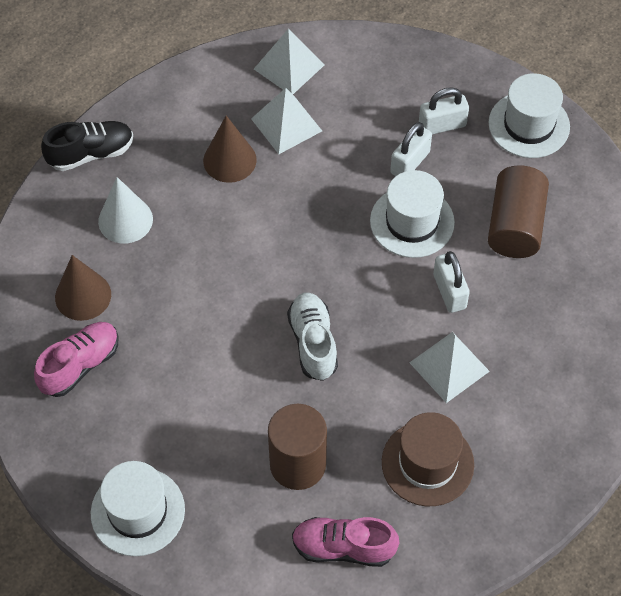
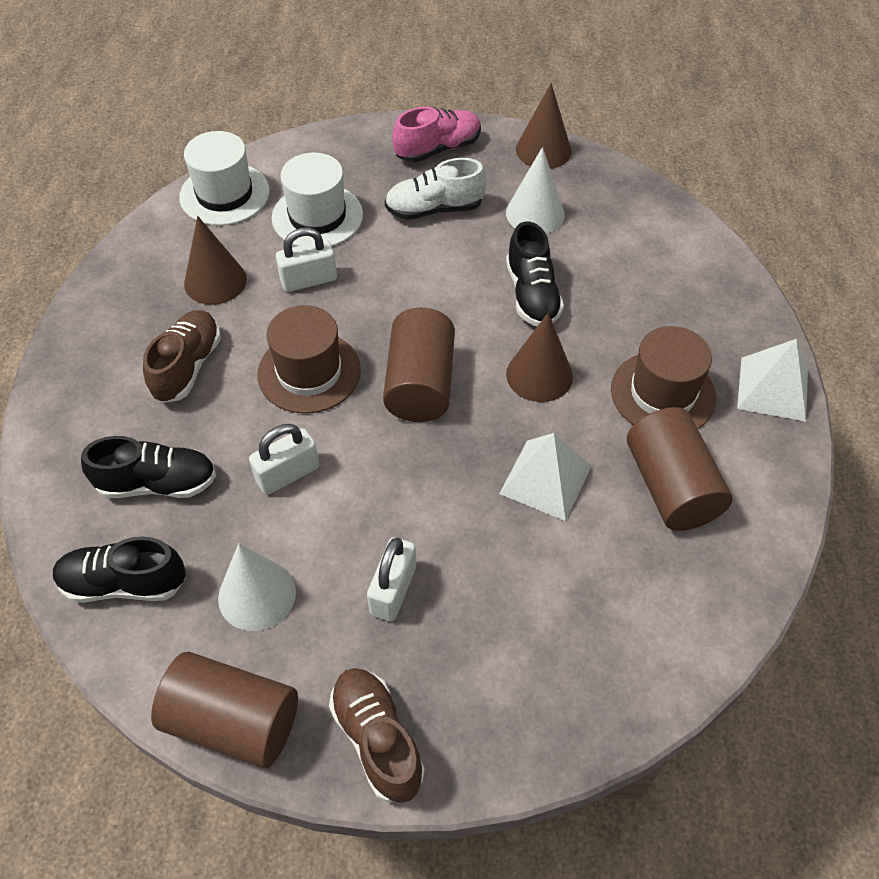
black shoe: [41,121,133,171] = 1 -> [53,536,186,603] [81,436,216,498] [506,221,564,326] = 3
brown cone: [55,255,111,321] [203,115,257,183] = 2 -> [184,216,247,305] [506,313,573,402] [516,83,572,169] = 3
brown cylinder: [268,404,327,490] [488,166,549,258] = 2 -> [151,652,298,769] [383,307,455,422] [627,407,733,531] = 3
brown hat: [382,412,474,506] = 1 -> [257,305,361,414] [611,326,716,429] = 2
brown shoe: none = 0 -> [143,310,221,403] [329,668,425,803] = 2
pink shoe: [34,322,119,397] [292,517,399,567] = 2 -> [392,107,481,163] = 1
white cone: [98,177,153,244] = 1 -> [218,543,296,631] [506,147,565,234] = 2
white hat: [91,461,185,556] [370,170,455,258] [488,73,570,158] = 3 -> [179,131,270,226] [272,153,363,246] = 2
white pyramid: [251,88,322,154] [254,29,324,94] [409,332,490,403] = 3 -> [499,433,592,521] [737,339,808,422] = 2

